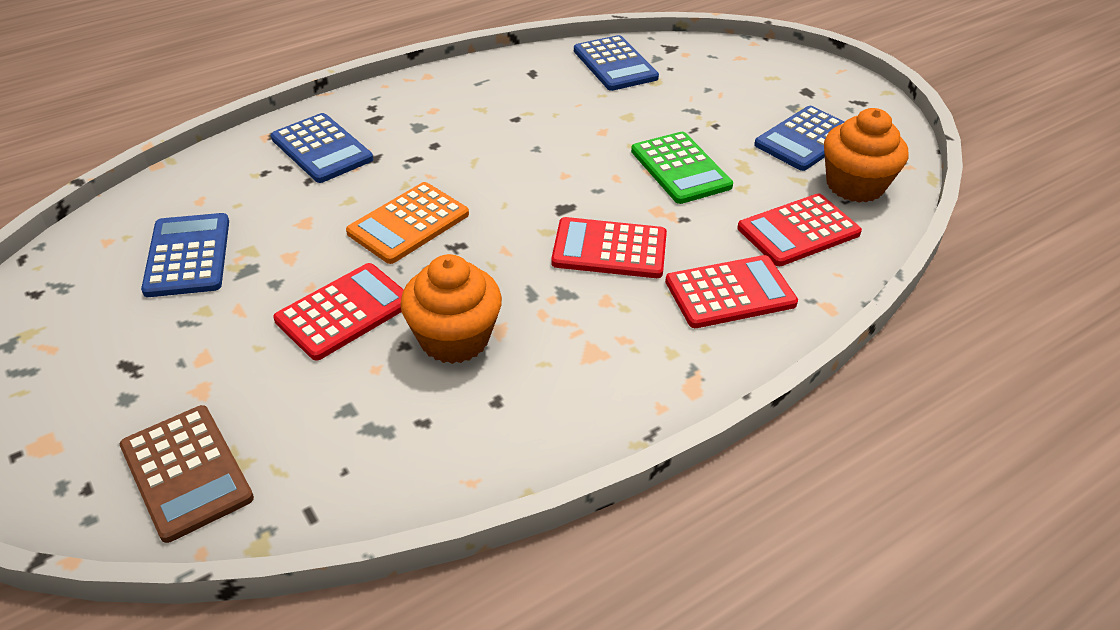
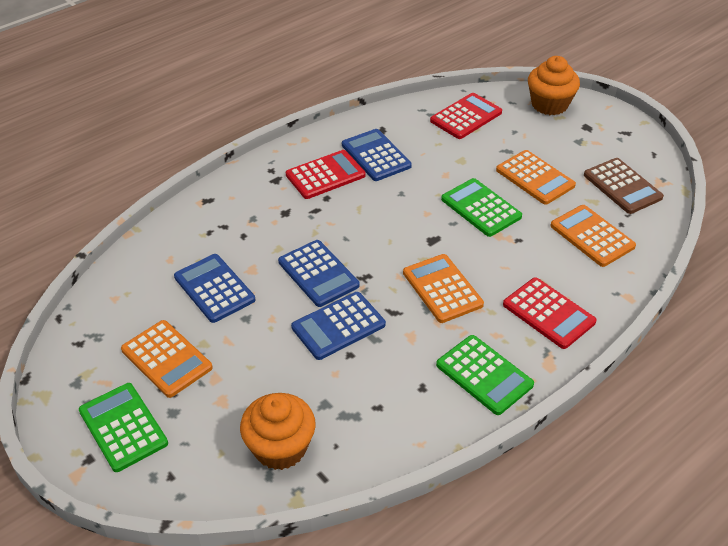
green calculator: [631,132,733,204] = 1 -> [79,383,168,472] [436,335,534,415] [441,178,522,237] = 3
orange calculator: [346,182,469,264] = 1 -> [121,320,213,398] [403,254,484,323] [496,150,576,205] [550,205,636,267] = 4
red calculator: [273,263,404,361] [551,217,667,278] [665,255,798,328] [737,193,862,266] = 4 -> [286,150,366,199] [430,93,502,139] [503,277,597,349] = 3

